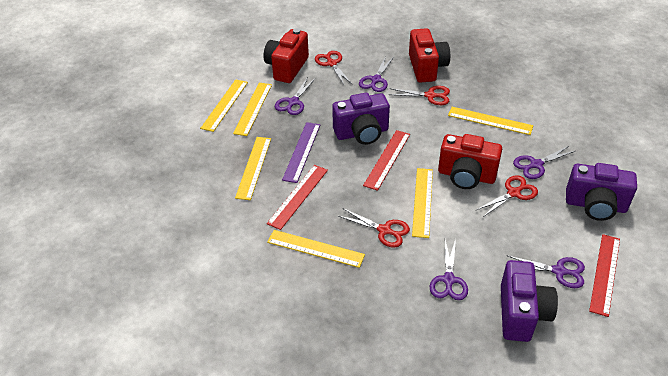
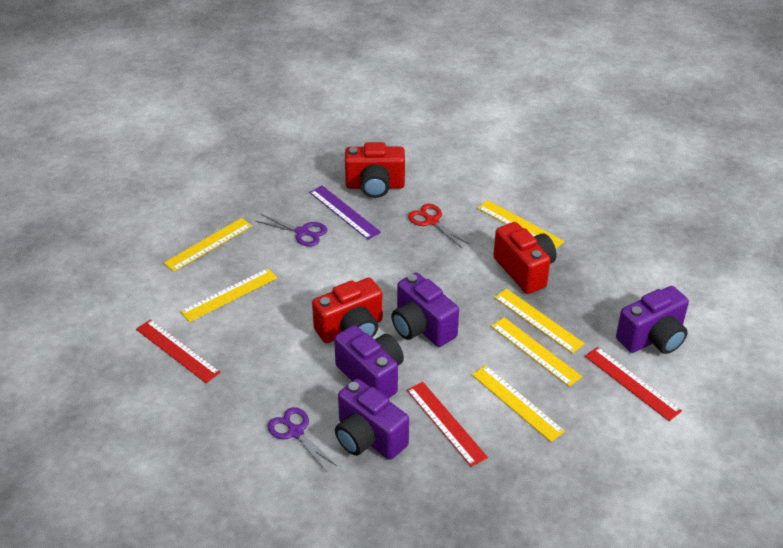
purple camera: [332,93,390,145] [501,260,558,342] [566,163,637,221] = 3 -> [334,325,404,398] [335,379,409,460] [391,272,459,347] [616,286,689,354] = 4
purple scissors: [275,77,316,115] [359,56,394,92] [430,239,468,300] [505,255,585,288] [513,146,575,179] = 5 -> [256,214,327,247] [267,407,337,472] = 2
red scissors: [315,51,352,86] [339,208,410,248] [388,86,450,105] [475,175,538,217] = 4 -> [408,204,469,248] = 1

